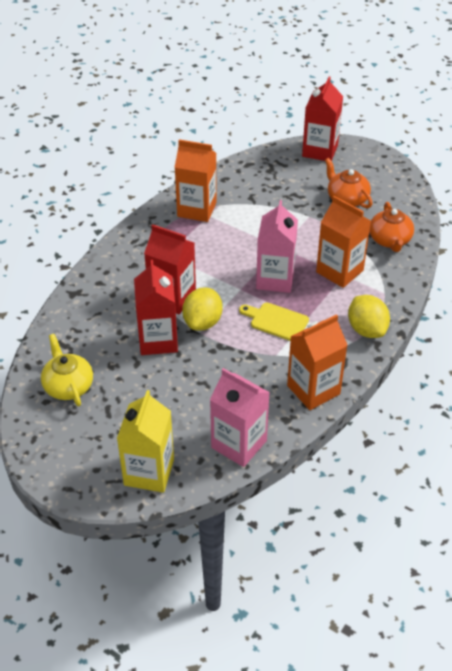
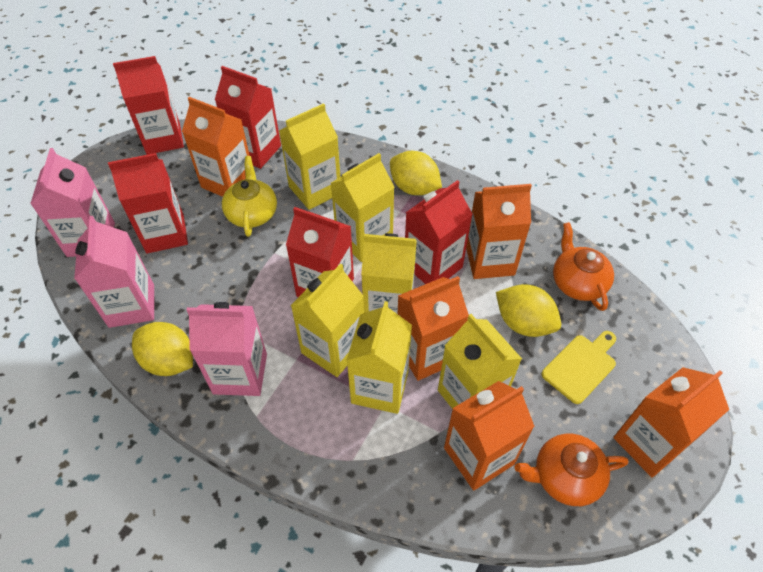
orange carton: [175,139,217,222] [287,314,348,410] [316,196,371,288] = 3 -> [182,97,250,197] [398,276,469,381] [444,381,535,491] [466,184,532,279] [613,367,729,477] = 5
pink carton: [210,368,270,467] [256,200,298,293] = 2 -> [30,148,115,257] [74,216,154,328] [187,302,267,396] = 3
red carton: [134,260,178,355] [144,224,196,314] [302,77,343,161] = 3 -> [108,153,188,254] [113,56,184,155] [215,66,281,169] [286,207,354,297] [405,180,473,284] = 5
yellow carton: [117,390,174,493] = 1 -> [279,103,340,210] [291,264,364,377] [331,153,395,262] [347,301,412,414] [361,233,417,314] [438,314,522,408] = 6
yellow lemon: [182,287,222,331] [348,295,390,338] = 2 -> [132,322,193,376] [390,151,442,195] [496,284,561,337] = 3

